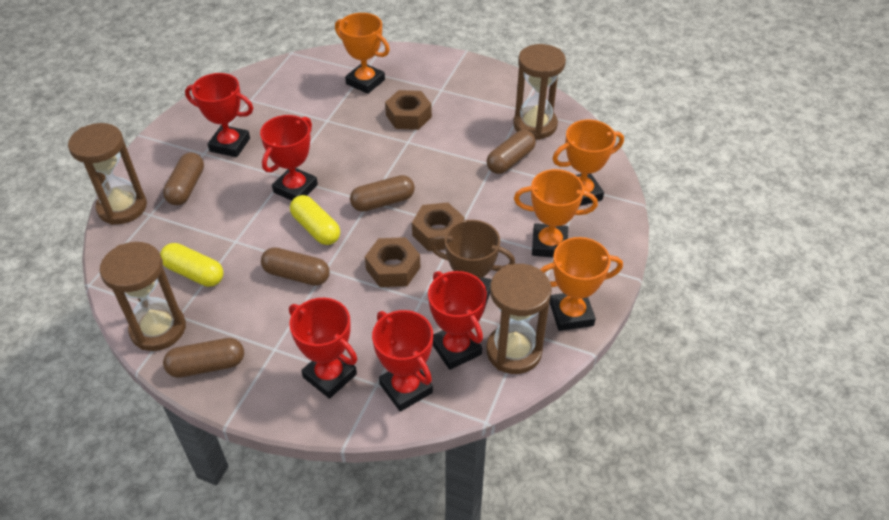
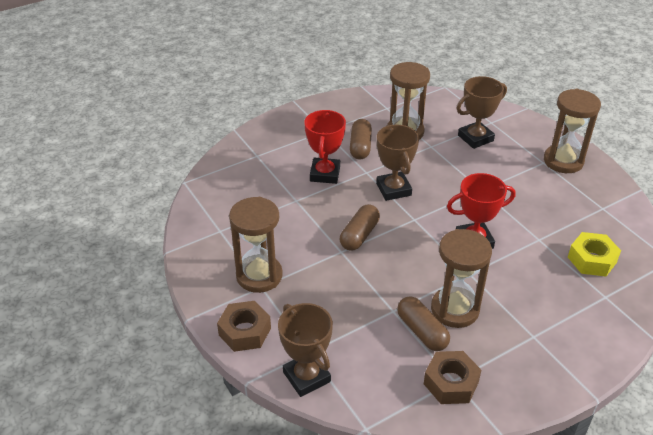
brown capsule: [163,153,204,205] [163,338,244,378] [261,247,330,286] [350,175,415,212] [487,130,536,174] = 5 -> [340,204,380,251] [350,119,372,160] [397,296,450,351] = 3
brown nut: [365,237,420,287] [385,90,432,130] [412,202,465,251] = 3 -> [217,301,271,352] [424,351,481,404] = 2
brown trophy: [429,220,515,313] = 1 -> [278,303,333,397] [376,125,419,201] [457,76,507,149] = 3
orange trophy: [335,13,390,94] [514,169,598,258] [540,237,623,331] [552,120,624,206] = 4 -> none = 0
red trophy: [185,73,253,157] [260,115,318,201] [289,298,357,399] [372,310,433,411] [428,271,487,370] = 5 -> [304,110,346,184] [447,173,516,249] = 2
yellow capsule: [160,243,224,287] [290,195,340,245] = 2 -> none = 0
yellow nut: none = 0 -> [568,232,621,276] = 1

